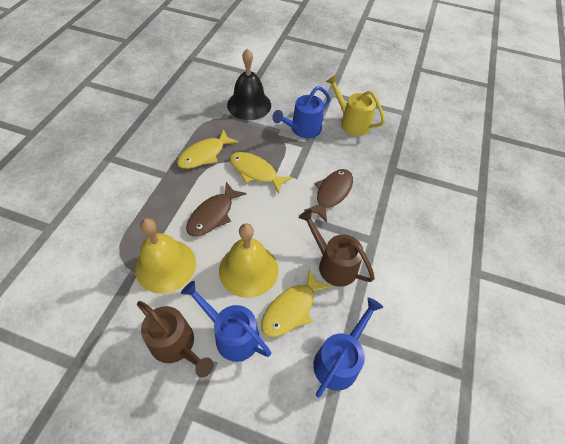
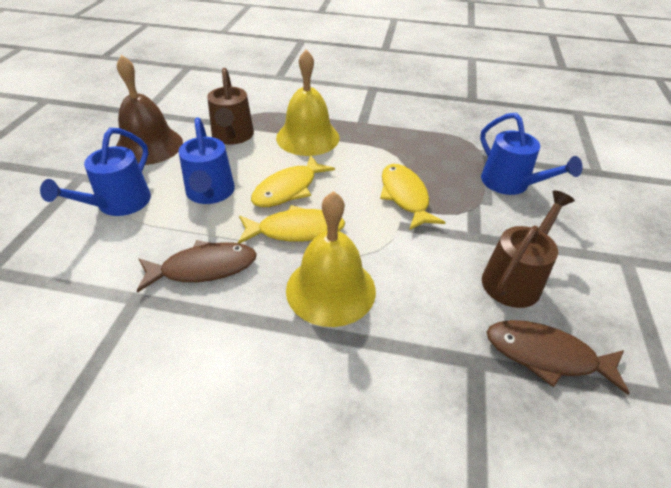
black bell: [227,48,271,120] = 1 -> none = 0
brown bell: none = 0 -> [116,55,183,165] = 1
yellow watering can: [326,75,385,136] = 1 -> none = 0

